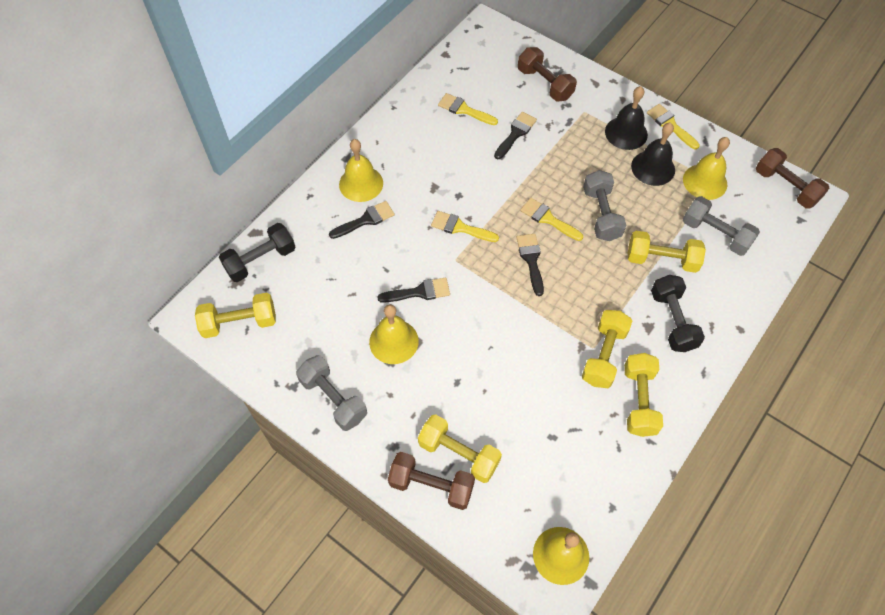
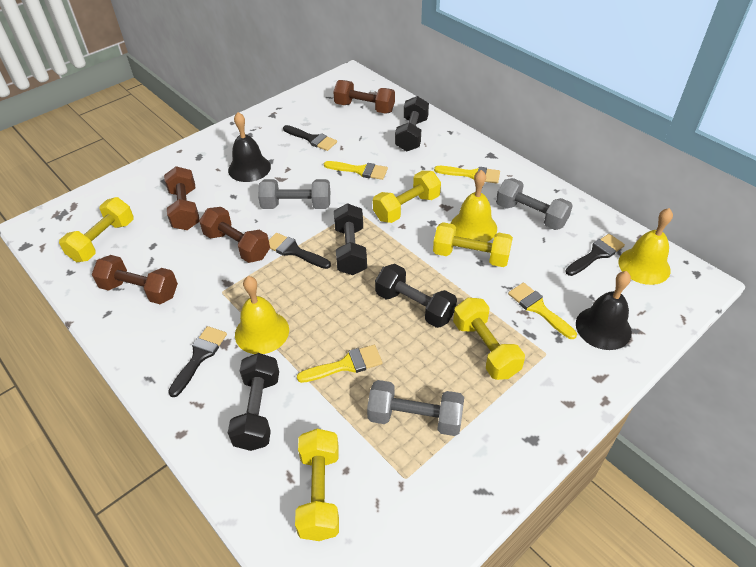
black dumbbell: [219,223,296,282] [651,275,705,352] = 2 -> [228,353,279,451] [334,203,367,275] [375,264,457,328] [395,96,429,151] = 4
brown dumbbell: [388,452,475,510] [518,47,577,101] [756,148,829,209] = 3 -> [92,255,178,304] [164,166,199,230] [199,207,270,263] [333,80,395,114] = 4
yellow bell: [339,139,383,202] [369,304,419,364] [533,527,589,585] [683,137,730,200] = 4 -> [235,276,289,354] [451,170,497,242] [618,208,673,285] = 3

